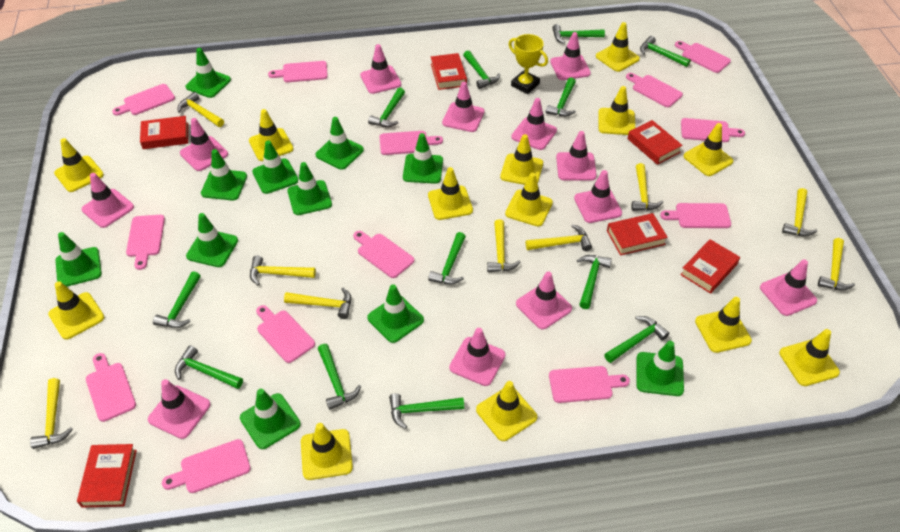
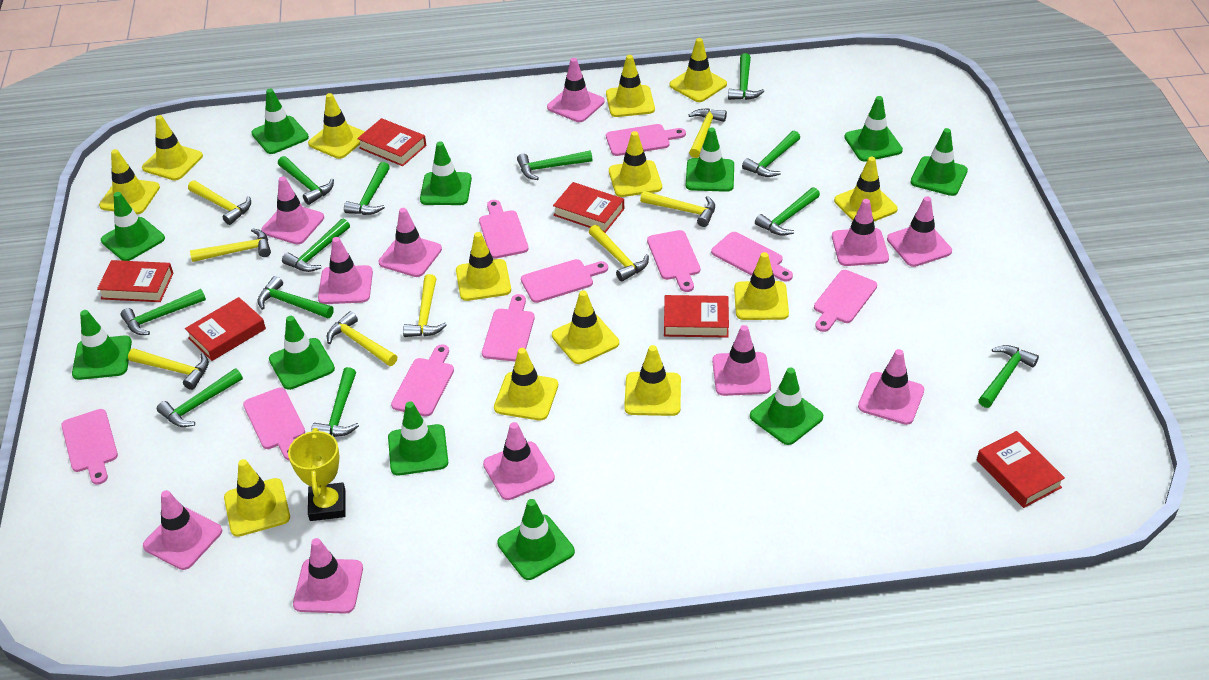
pink cutting board: [86,353,136,422] [112,84,175,116] [126,215,165,270] [162,439,251,493] [256,305,315,363] [268,61,328,82] [353,231,414,278] [380,131,443,155] [549,366,630,403] [626,73,683,107] [660,203,731,228] [675,41,731,73] [681,118,745,142] = 13 -> [61,409,118,485] [243,387,305,460] [391,345,454,417] [479,200,529,259] [482,294,535,361] [521,259,608,303] [606,124,686,156] [647,230,700,292] [711,232,793,282] [814,270,877,332] = 10
pink traffic cone: [81,173,134,228] [148,379,210,439] [180,118,228,171] [360,44,401,94] [442,82,484,132] [449,328,506,386] [511,98,557,150] [516,272,572,329] [550,32,591,80] [556,131,597,181] [574,170,622,223] [760,259,817,316] = 12 -> [143,490,222,570] [261,176,324,244] [293,538,363,614] [318,237,373,304] [379,208,442,277] [483,422,555,500] [547,58,605,122] [712,325,771,396] [832,199,889,266] [858,349,924,425] [887,196,952,267] = 11
yellow hammer: [30,378,73,449] [177,92,224,127] [250,255,316,285] [284,288,351,319] [487,219,521,272] [526,224,592,251] [631,163,663,211] [782,188,817,237] [818,238,855,291] = 9 -> [128,348,209,390] [188,180,251,225] [190,228,271,262] [327,311,397,366] [403,274,447,337] [589,225,649,282] [640,191,715,227] [689,109,727,158] = 8

